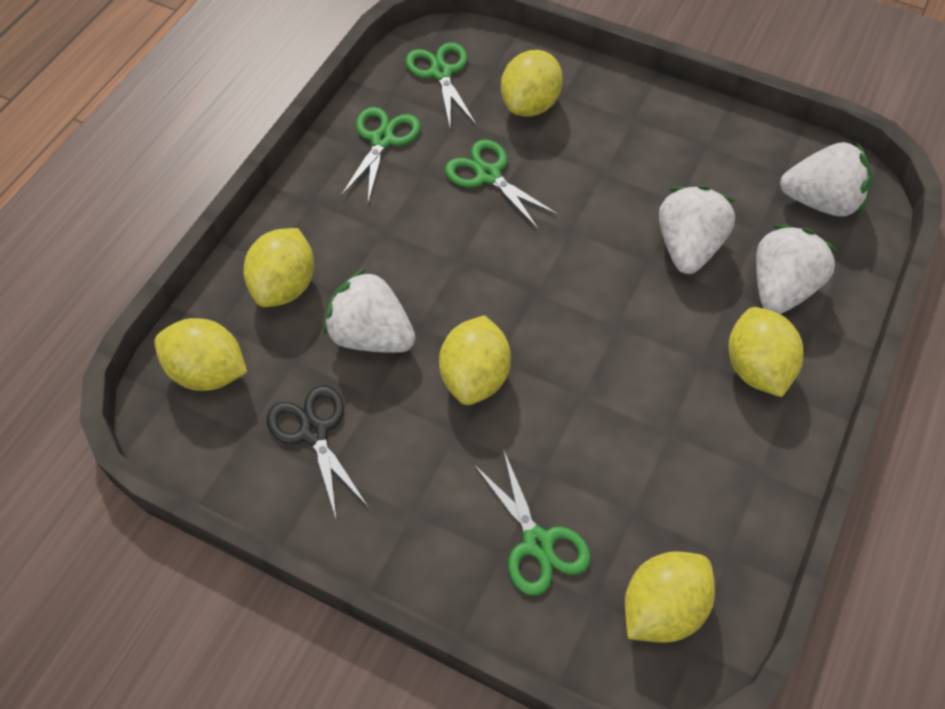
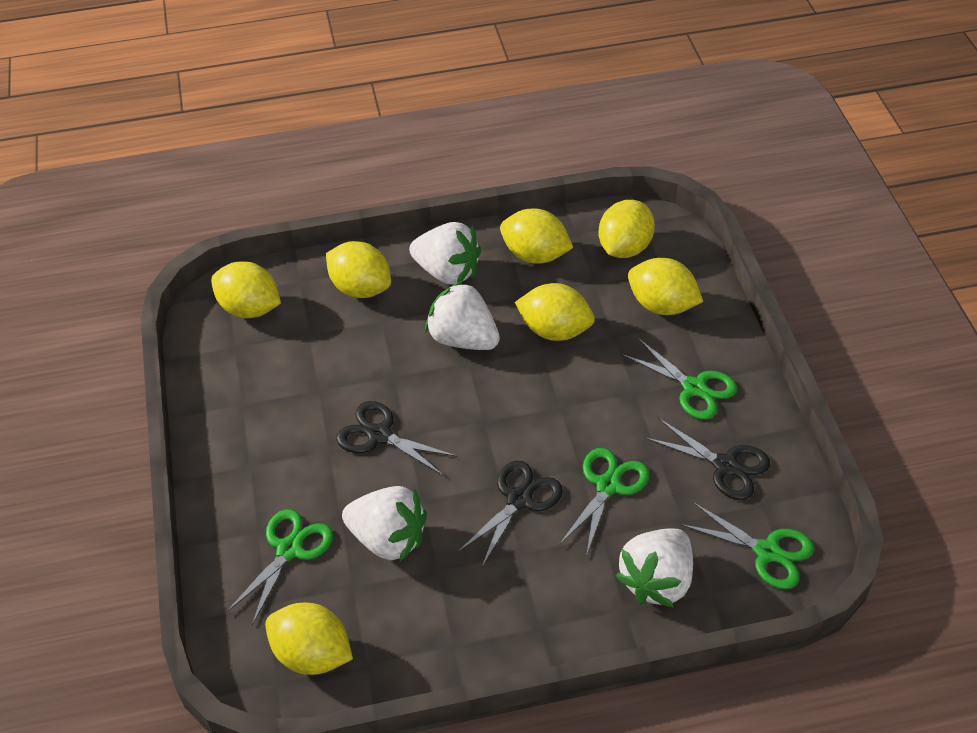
black scissors: [267,386,369,521] = 1 -> [336,401,458,476] [458,461,563,567] [645,418,770,500] = 3
yellow lemon: [154,318,247,391] [243,228,314,307] [439,315,511,405] [501,50,563,117] [625,551,715,643] [728,307,803,397] = 6 -> [211,261,281,318] [265,603,353,675] [326,241,391,298] [500,209,573,264] [515,283,595,341] [599,200,655,258] [628,258,703,315] = 7

